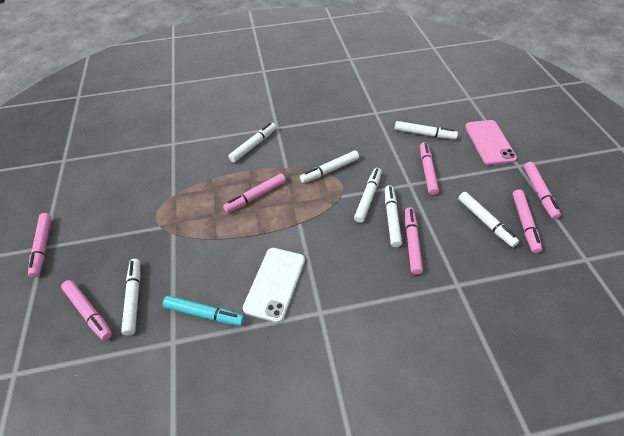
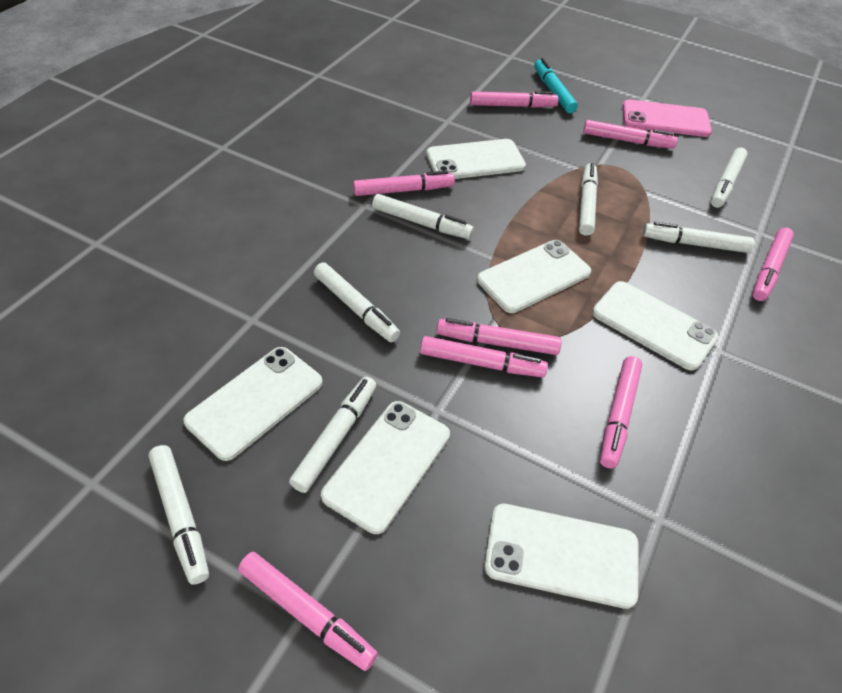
pink marker: [28,213,51,278] [61,280,112,341] [223,173,286,213] [405,208,423,275] [420,142,439,195] [512,189,542,253] [524,162,561,219] = 7 -> [238,552,378,671] [353,171,455,196] [420,336,548,378] [437,318,562,355] [470,91,558,108] [583,120,678,149] [600,356,642,468] [753,227,794,301] = 8
white phone: [243,248,305,323] = 1 -> [184,347,323,461] [321,401,450,534] [426,139,526,179] [477,240,591,313] [484,504,639,609] [592,281,718,371] = 6

